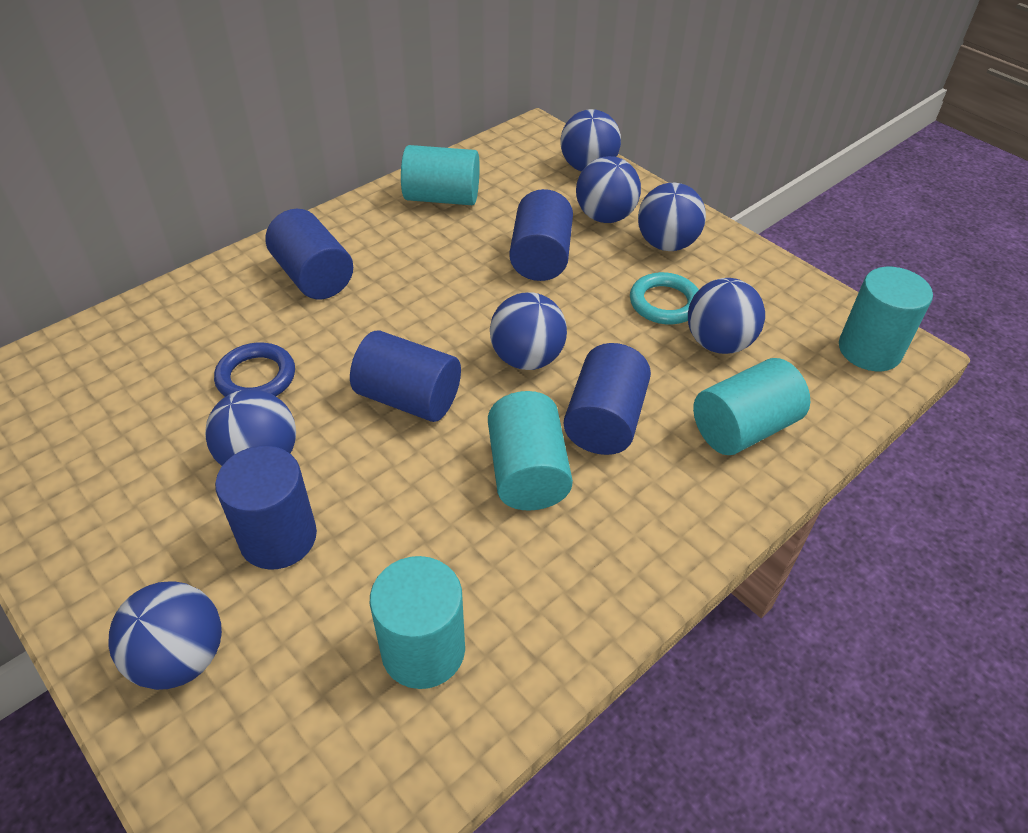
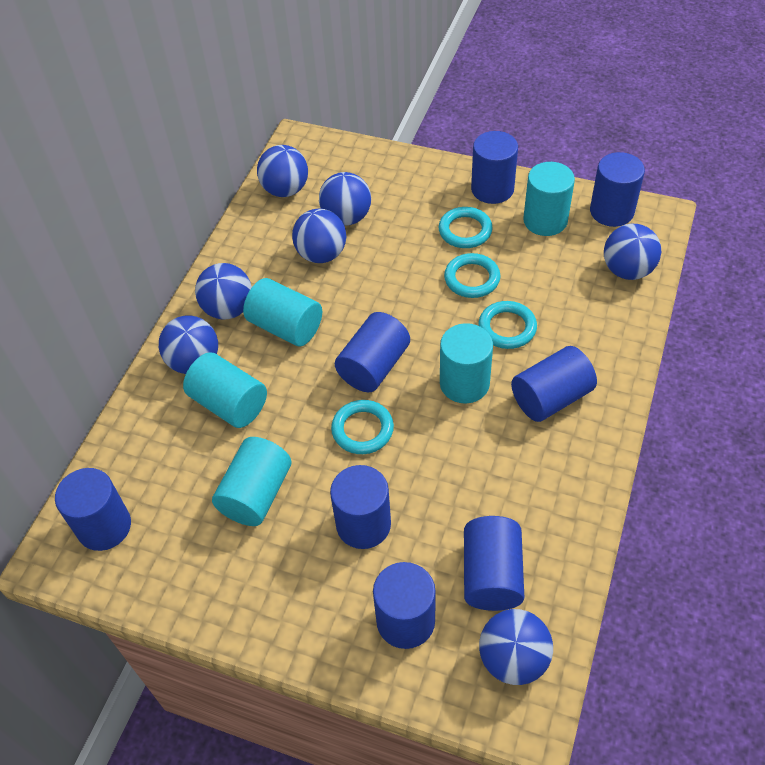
blue cylinder: [215,446,317,570] [265,209,353,299] [350,330,461,422] [509,189,573,281] [563,343,651,455] = 5 -> [55,468,131,551] [330,465,391,549] [335,312,410,392] [373,562,436,649] [464,516,524,611] [471,131,518,204] [511,346,597,422] [590,152,645,227] = 8
blue ring: [214,343,295,397] = 1 -> none = 0
turquoise ring: [630,272,699,324] = 1 -> [331,400,394,454] [439,207,493,248] [444,253,501,298] [478,301,537,349] = 4

